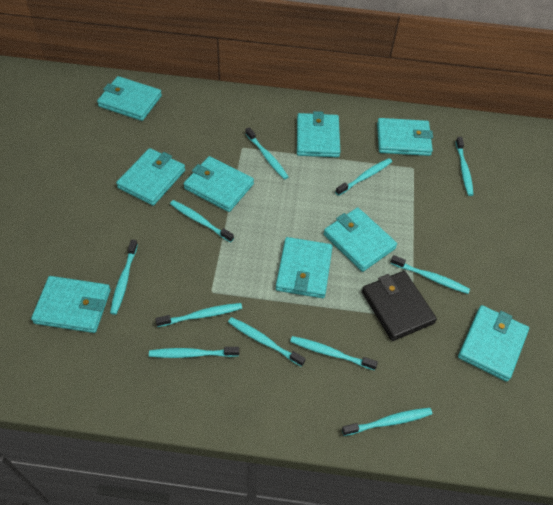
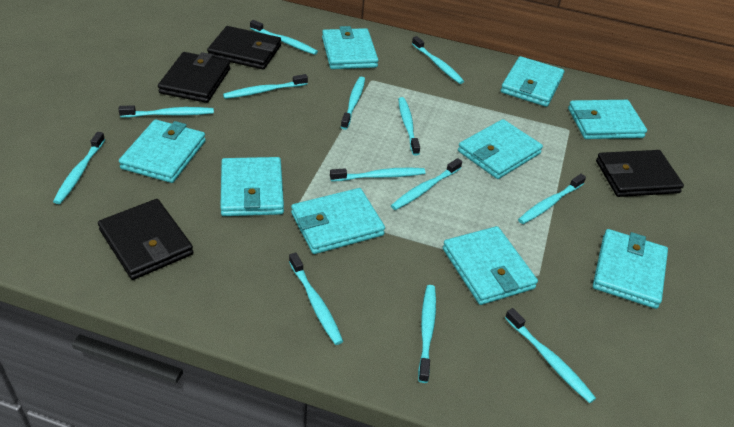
black wallet: [362,271,437,341] = 1 -> [98,199,193,280] [158,52,230,103] [207,26,281,69] [596,150,684,197] = 4
turquoise toothbrush: [110,239,138,315] [149,347,239,358] [155,303,242,327] [170,200,234,243] [228,317,305,367] [245,127,288,180] [290,336,378,370] [335,158,392,196] [342,408,432,436] [390,255,470,294] [455,137,474,196] = 11 -> [53,132,105,204] [119,105,214,118] [223,74,308,99] [250,20,318,55] [289,253,343,345] [330,168,426,181] [341,77,365,130] [391,158,462,210] [398,97,420,156] [412,36,464,84] [418,285,436,383] [505,308,596,403] [518,174,586,224] = 13

